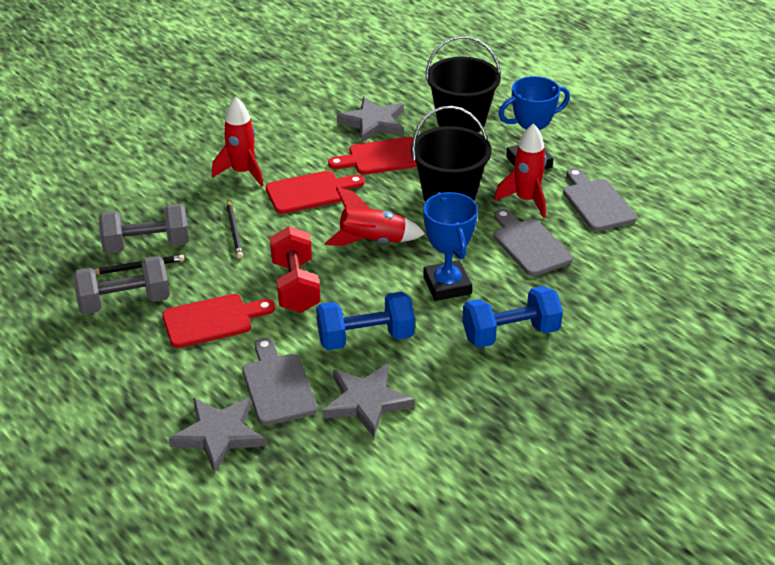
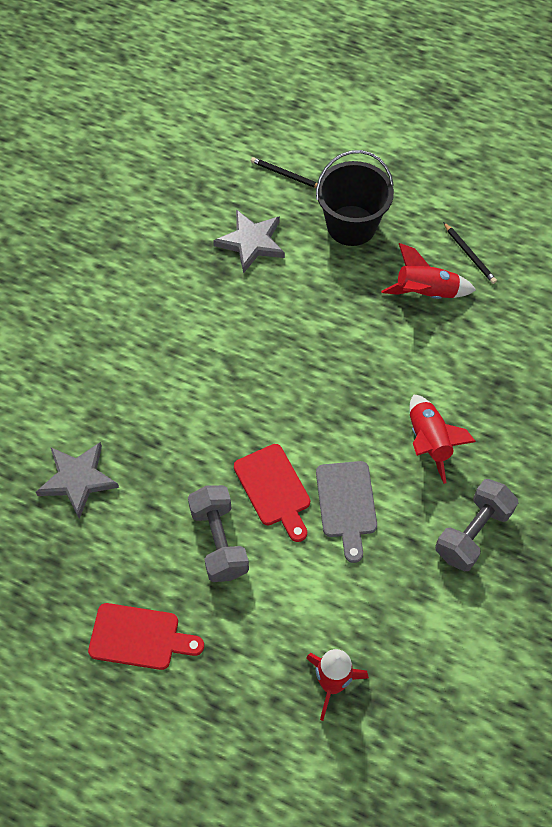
black bucket: [411,106,491,202] [425,36,501,132] = 2 -> [316,150,394,246] = 1
blue dumbbell: [316,292,415,350] [462,286,563,348] = 2 -> none = 0
blue trophy: [423,192,478,301] [498,76,570,170] = 2 -> none = 0
grey cutting board: [243,338,318,426] [493,209,573,276] [563,168,637,231] = 3 -> [316,461,377,563] = 1
grey star: [169,398,265,473] [322,364,414,437] [337,96,404,143] = 3 -> [36,442,119,519] [213,209,285,273] = 2
red cutting board: [162,294,275,348] [266,171,365,214] [328,137,417,175] = 3 -> [88,603,204,670] [234,444,310,542] = 2
red dumbbell: [270,226,320,313] = 1 -> none = 0

